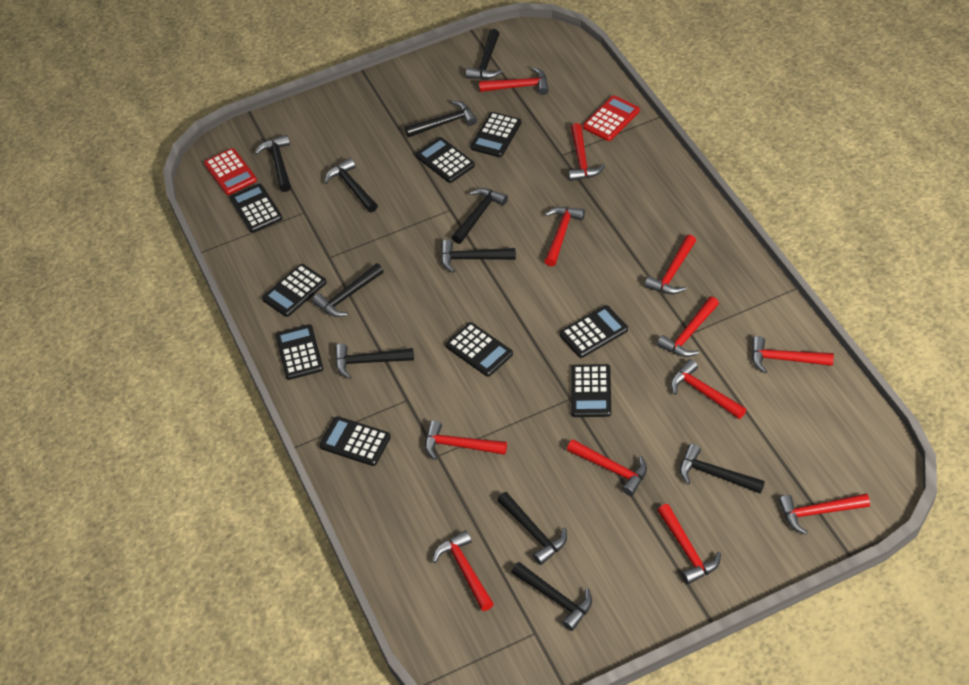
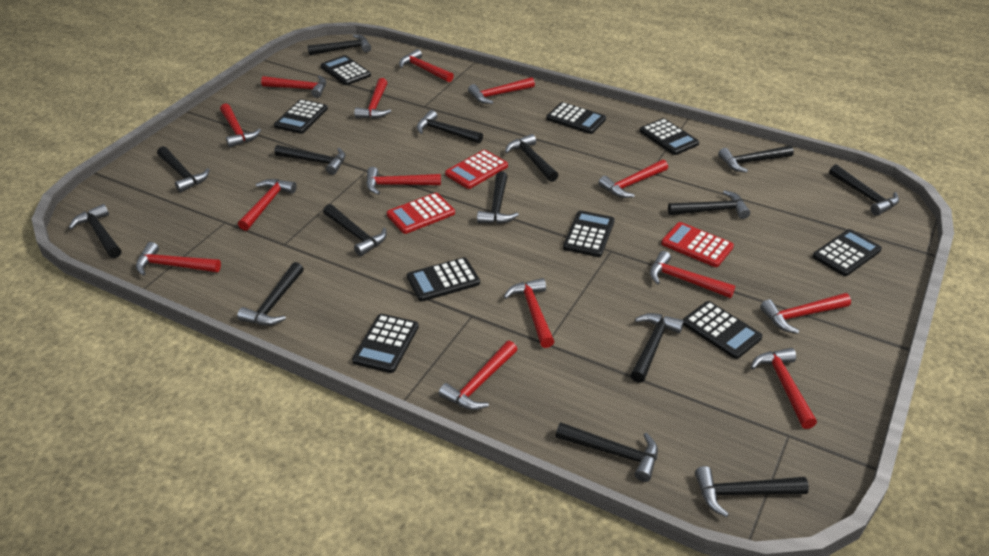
black hammer: [255,135,291,192] [312,263,384,317] [325,158,378,212] [335,343,414,379] [405,101,477,137] [441,240,516,273] [452,188,508,244] [466,29,502,79] [497,492,567,565] [511,562,592,631] [680,444,765,493] = 11 -> [69,204,121,258] [157,146,210,193] [237,262,304,326] [274,145,346,175] [307,34,371,55] [323,204,387,256] [416,110,483,144] [477,171,519,224] [505,134,558,182] [556,422,658,482] [630,313,684,383] [668,190,750,219] [695,466,809,517] [718,145,794,173] [829,164,899,215] = 15
red calculator: [204,148,257,195] [583,95,640,141] = 2 -> [387,193,455,234] [445,150,508,189] [661,222,734,267] = 3
red hammer: [425,420,507,460] [432,530,494,611] [479,67,549,95] [544,207,585,266] [567,439,647,496] [568,123,605,181] [645,234,696,294] [657,296,719,357] [657,504,721,584] [671,359,746,419] [752,336,834,373] [779,493,870,534] = 12 -> [136,242,221,276] [220,104,261,148] [238,179,297,231] [261,75,326,98] [354,78,391,119] [366,167,441,195] [399,49,454,82] [439,341,518,410] [468,77,535,104] [504,278,555,348] [598,159,668,198] [650,251,735,298] [751,348,817,429] [760,293,851,334] = 14

